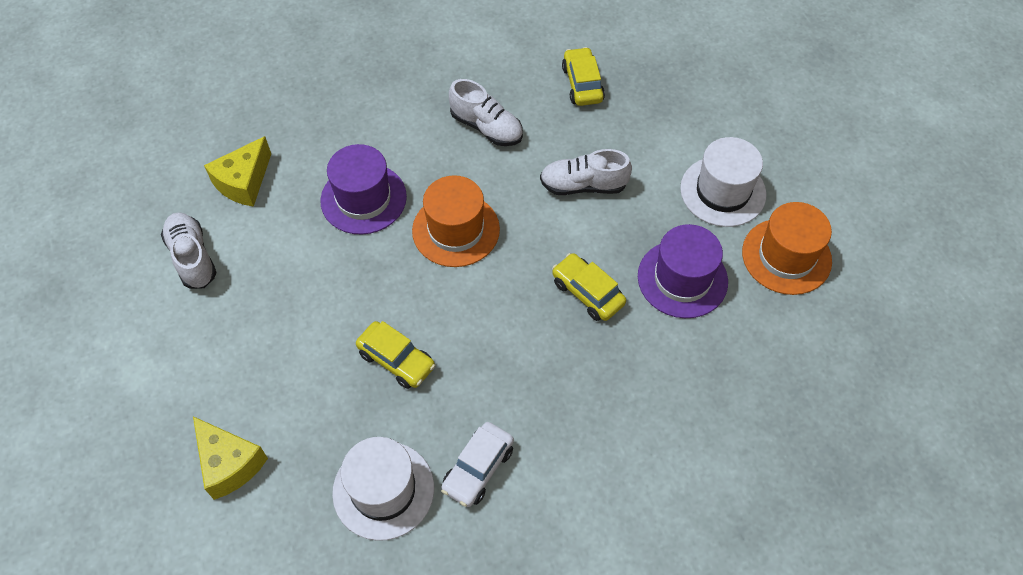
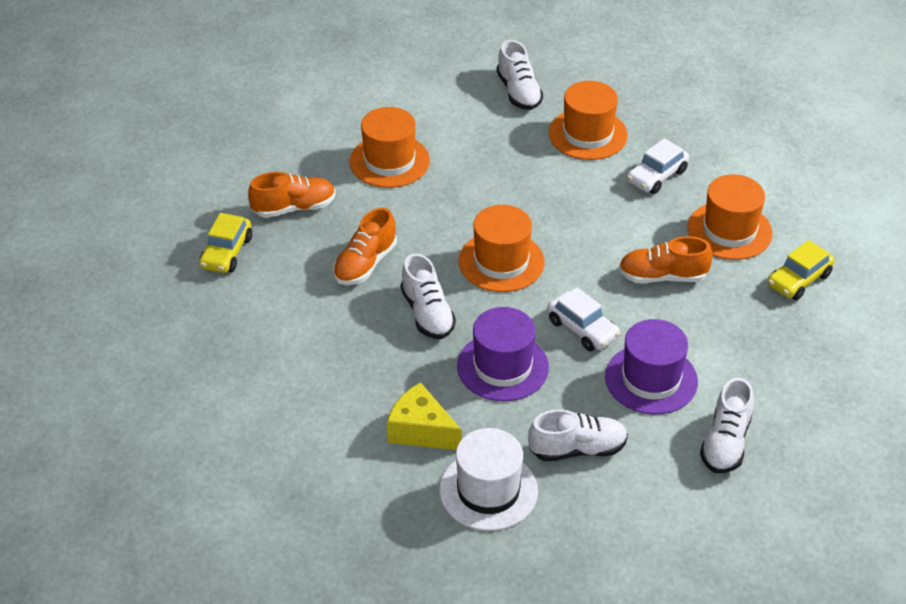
orange hat: [412,175,500,267] [742,202,832,295] = 2 -> [349,107,430,188] [459,205,545,292] [549,81,628,160] [687,174,773,260] = 4
orange shoe: none = 0 -> [248,172,336,218] [333,208,397,285] [619,236,713,284] = 3
white car: [441,422,514,507] = 1 -> [547,287,621,351] [627,138,689,194] = 2
white hat: [332,437,434,541] [680,137,767,227] = 2 -> [439,428,538,531] = 1
white shoe: [161,212,217,289] [449,79,523,146] [540,149,632,195] = 3 -> [401,253,456,339] [497,40,543,110] [528,409,628,462] [700,378,754,473] = 4
yellow car: [356,321,436,389] [552,253,626,321] [562,47,605,106] = 3 -> [199,213,252,273] [768,240,835,300] = 2
yellow cheese: [193,416,268,500] [204,136,271,207] = 2 -> [387,382,462,450] = 1

